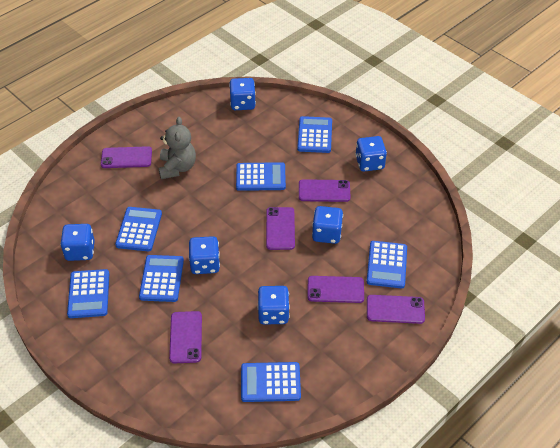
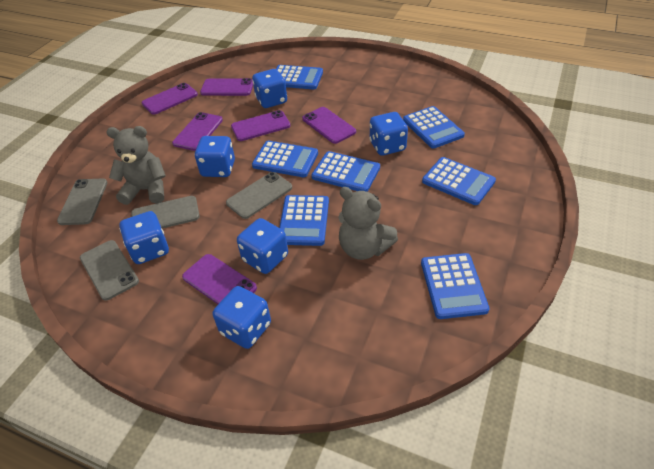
grey phone: none = 0 -> [57,179,108,225] [80,240,139,301] [131,196,200,229] [226,172,292,219] = 4
grey teddy bear: [159,117,196,179] = 1 -> [106,126,166,205] [338,187,398,260] = 2

